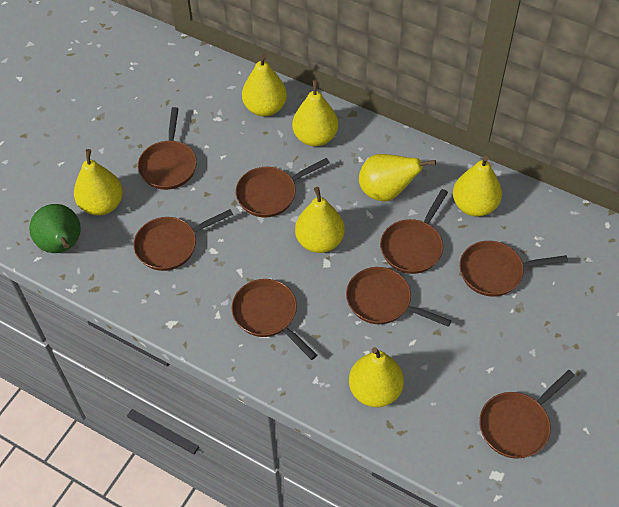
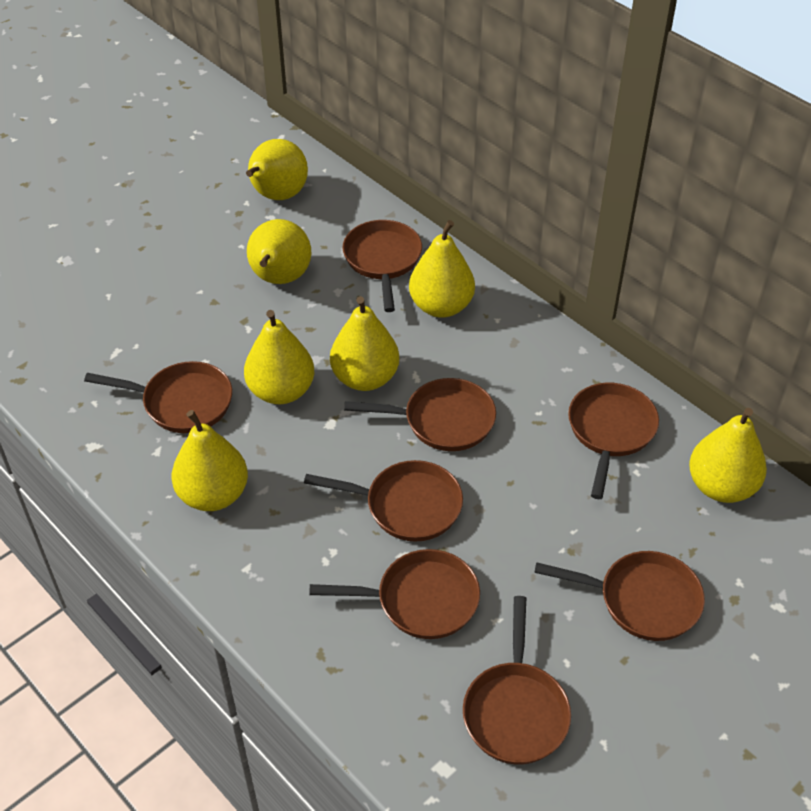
green pear: [29,204,81,253] = 1 -> none = 0

